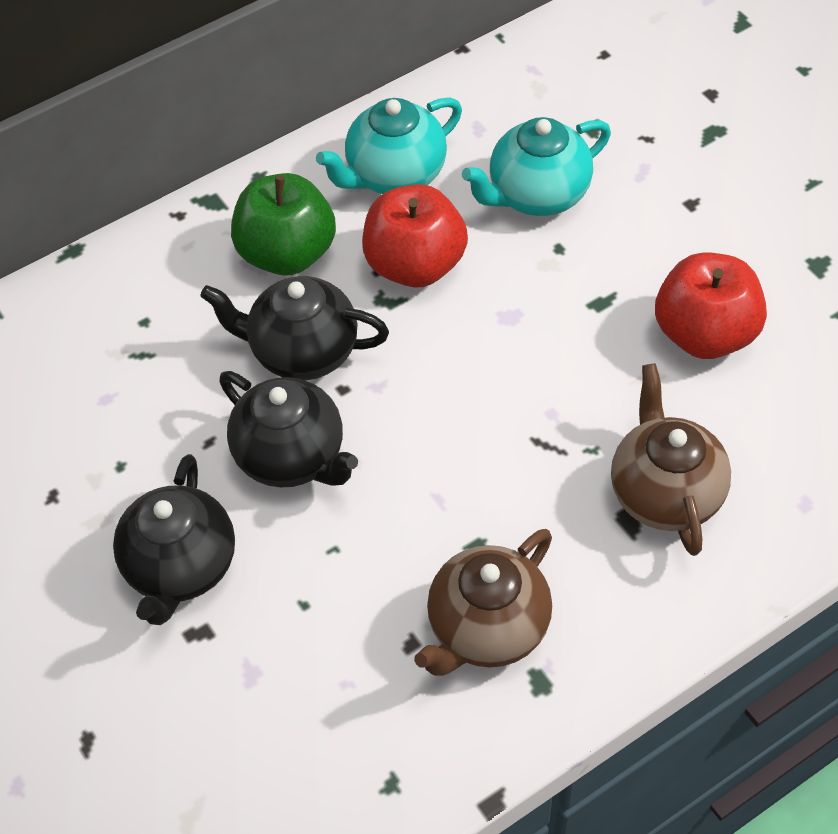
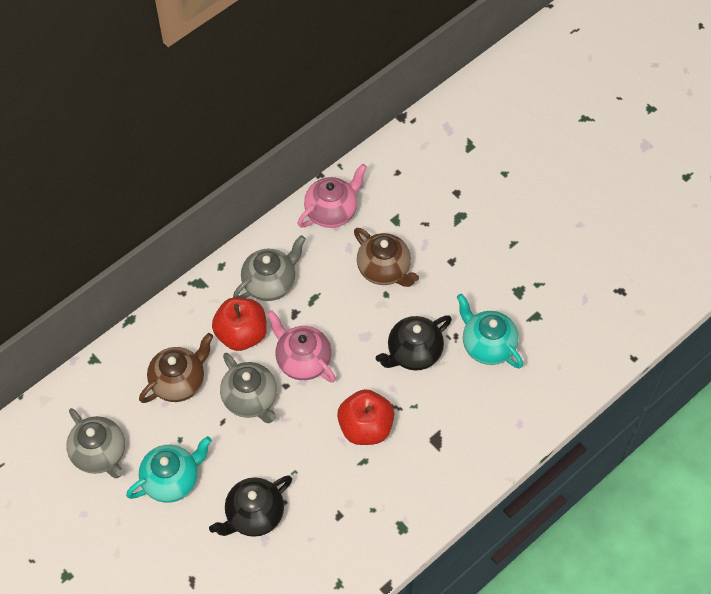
black teapot: [113,454,235,625] [200,276,389,380] [219,371,358,487] = 3 -> [209,475,292,537] [376,315,452,371] = 2
green apple: [231,173,336,276] = 1 -> none = 0
grey teapot: none = 0 -> [66,408,125,478] [220,353,277,423] [233,235,306,301] = 3
pink teapot: none = 0 -> [267,310,336,383] [298,164,367,228] = 2

